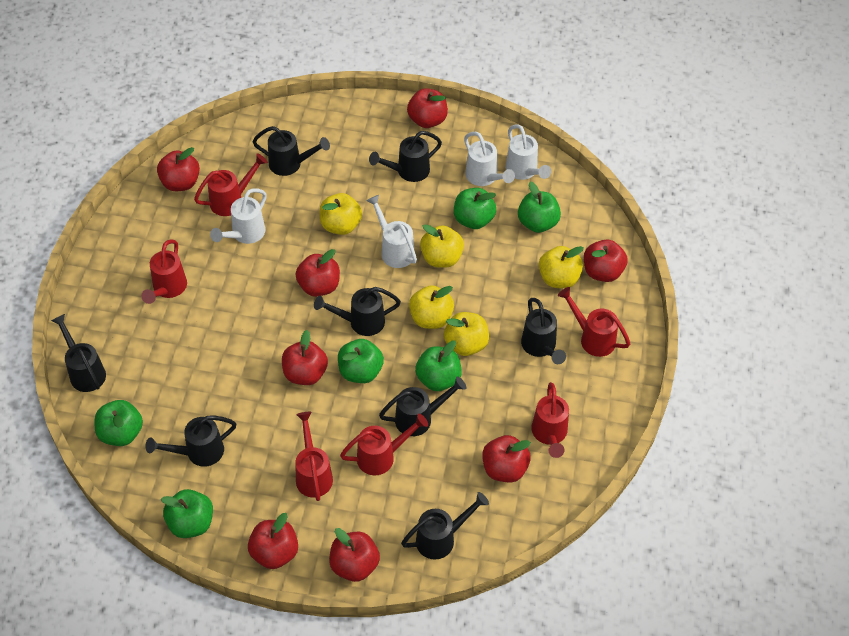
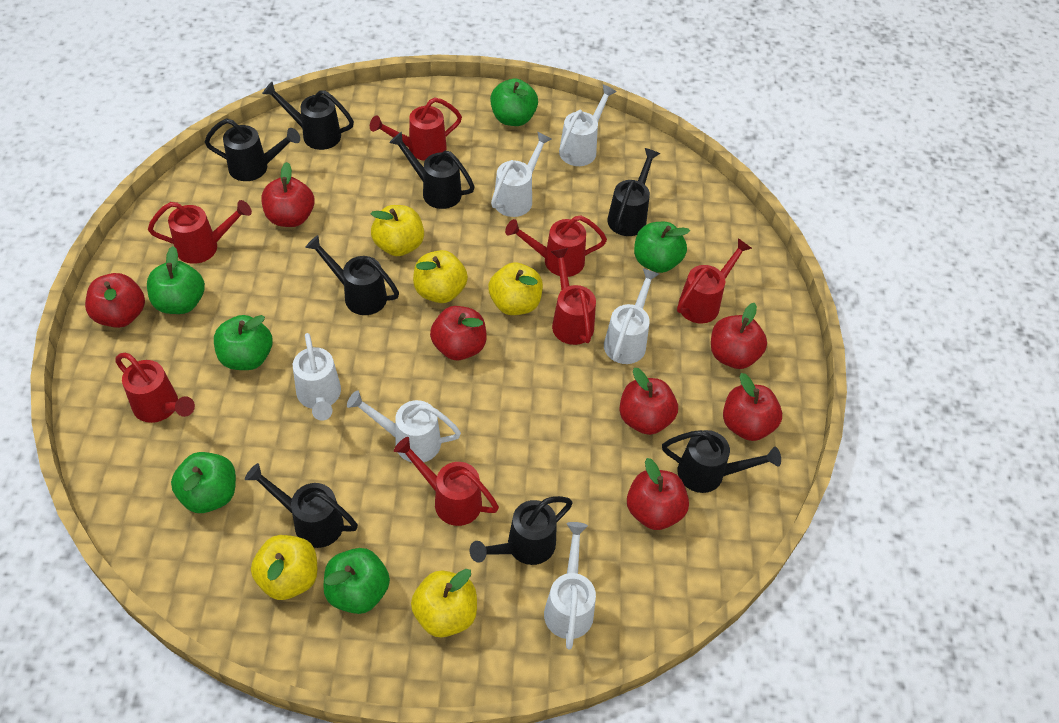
red apple: [157,147,200,191] [248,513,298,569] [282,330,328,385] [296,249,340,297] [329,528,380,582] [407,88,448,128] [482,435,531,482] [584,239,628,282] = 8 -> [85,273,145,328] [261,162,314,227] [430,306,487,360] [619,368,678,435] [627,458,689,530] [711,303,767,369] [723,373,782,441] = 7
red watering can: [141,239,187,304] [194,153,267,216] [295,412,333,501] [340,414,428,475] [531,382,569,458] [558,287,630,357] = 6 -> [115,353,195,423] [148,200,252,264] [370,97,462,161] [394,437,499,526] [505,215,607,277] [551,248,596,345] [677,238,752,323] = 7
white watering can: [210,188,267,244] [366,195,417,268] [464,132,515,186] [505,124,551,180] = 4 -> [293,333,341,421] [347,390,461,462] [491,132,552,217] [544,522,596,649] [559,84,617,166] [604,268,659,364] = 6

